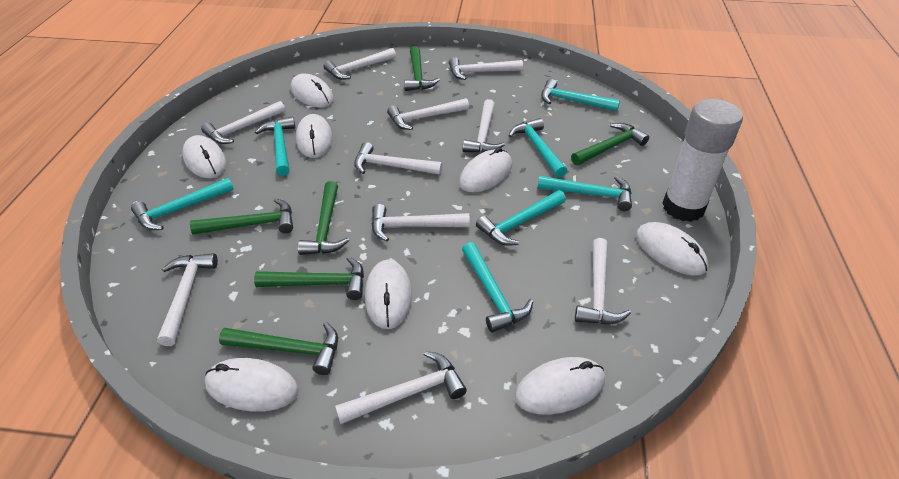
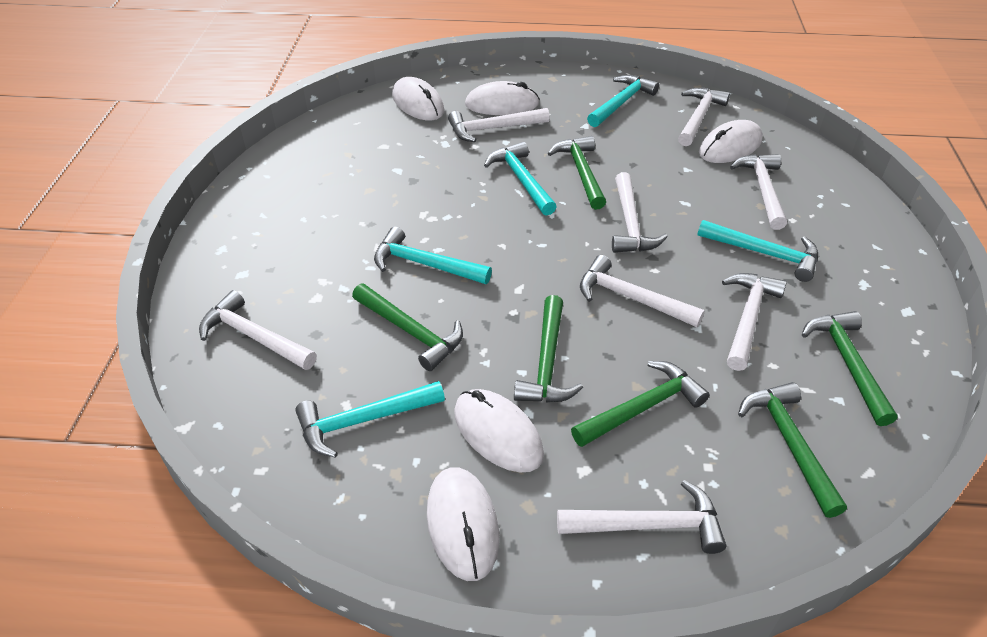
turquoise hammer: [131,178,234,230] [255,116,295,176] [462,242,533,332] [476,190,566,246] [508,118,567,177] [537,176,632,211] [541,79,620,111] = 7 -> [295,381,445,458] [374,227,492,284] [484,142,557,216] [587,75,659,127] [697,220,818,282] = 5
white glue stick: [662,99,743,222] = 1 -> none = 0
white hammer: [157,253,218,346] [201,101,285,144] [324,48,396,80] [335,351,467,424] [354,142,443,175] [372,204,470,242] [387,98,469,130] [449,57,523,80] [462,99,505,153] [575,238,631,324] = 10 -> [199,290,317,370] [448,108,550,142] [557,480,726,554] [580,255,705,327] [612,172,668,253] [678,88,730,146] [722,273,787,371] [730,154,787,230] = 8
white mouse: [182,135,226,178] [205,358,299,412] [291,74,334,108] [296,114,332,158] [365,259,412,329] [459,147,512,193] [515,357,605,415] [636,222,708,276] = 8 -> [392,77,444,121] [427,467,499,581] [454,389,544,472] [465,81,539,115] [699,120,763,163] = 5

